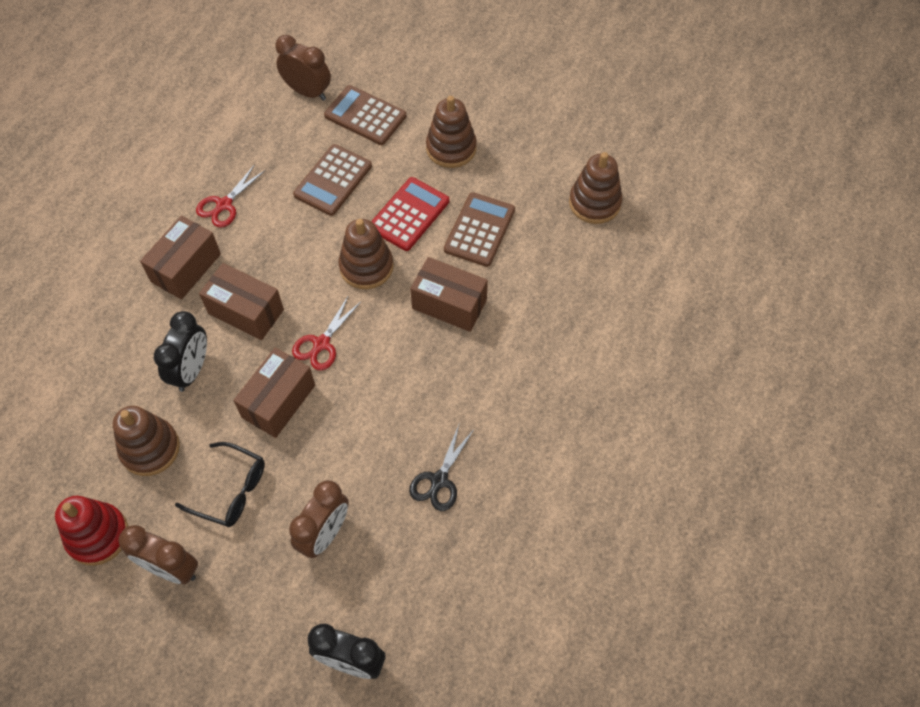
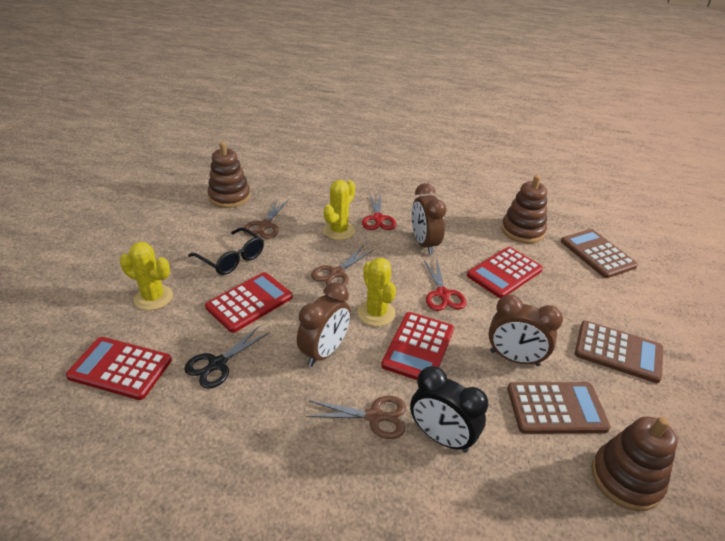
black clock: [154,311,207,392] [308,624,385,679] = 2 -> [410,366,488,453] = 1
brown box: [140,216,221,300] [199,263,284,340] [233,348,315,438] [410,257,488,332] = 4 -> none = 0
brown scissors: none = 0 -> [243,200,287,239] [306,396,406,439] [311,245,374,286] = 3
brown stacking toy: [113,406,180,476] [339,219,393,289] [426,96,477,168] [569,152,623,224] = 4 -> [208,142,251,208] [501,175,547,243] [591,417,678,511] = 3
red calculator: [371,177,449,251] = 1 -> [66,337,172,400] [205,272,293,333] [381,312,454,380] [467,247,543,298] = 4
red stacking toy: [55,496,128,566] = 1 -> none = 0
yellow cactus: none = 0 -> [120,242,173,310] [323,180,355,240] [358,258,396,326] = 3

